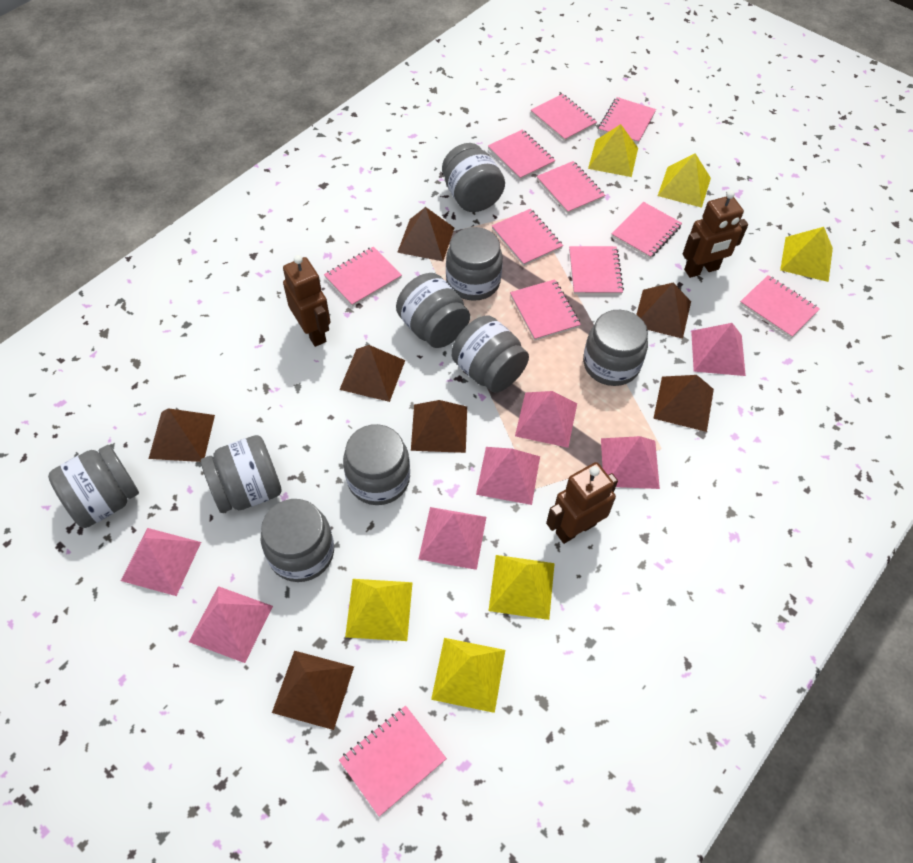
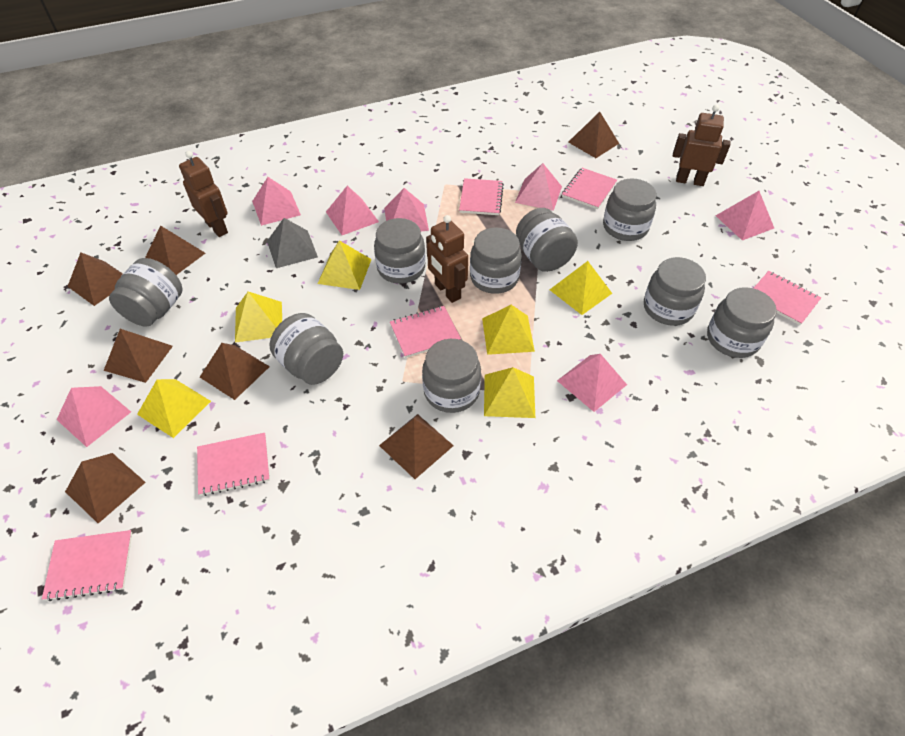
grey pyramid: none = 0 -> [267,218,318,268] = 1
pink notebook: [324,247,402,307] [339,706,447,817] [488,129,555,180] [492,209,563,266] [510,279,581,341] [531,94,597,141] [537,161,605,214] [569,246,624,295] [598,97,656,144] [611,202,682,259] [740,275,820,338] = 11 -> [42,530,132,601] [197,433,270,496] [390,306,461,358] [459,178,504,215] [562,168,617,209] [753,271,821,325] = 6

